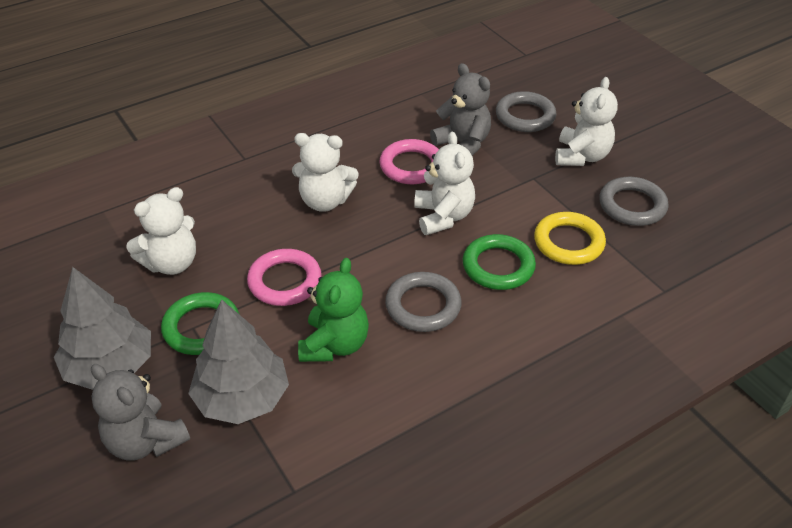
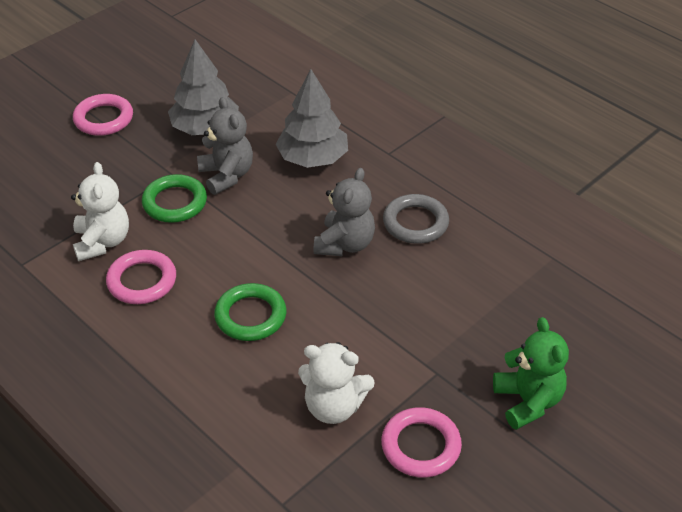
grey ring: [385,272,462,332] [496,91,557,132] [599,177,669,226] = 3 -> [383,194,449,244] = 1
pink ring: [247,249,322,306] [380,139,439,184] = 2 -> [73,94,133,136] [106,250,176,304] [381,407,462,478] = 3
white teddy bear: [126,187,196,275] [292,133,359,212] [414,132,475,235] [555,77,618,166] = 4 -> [71,162,129,261] [298,342,375,424] = 2
yellow ring: [534,212,606,265] = 1 -> none = 0

